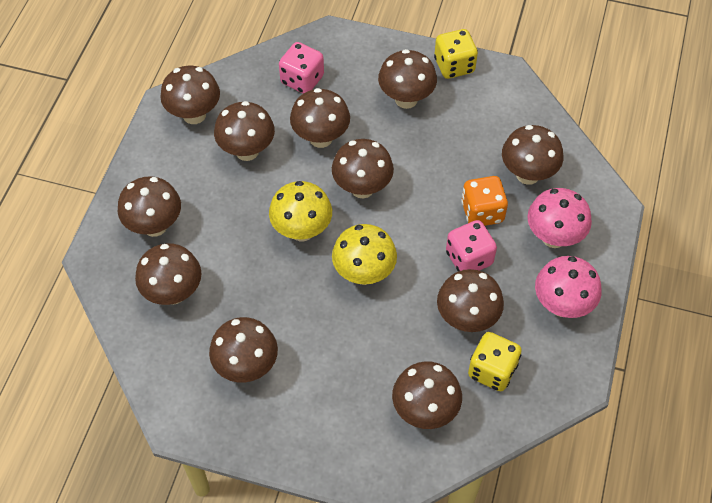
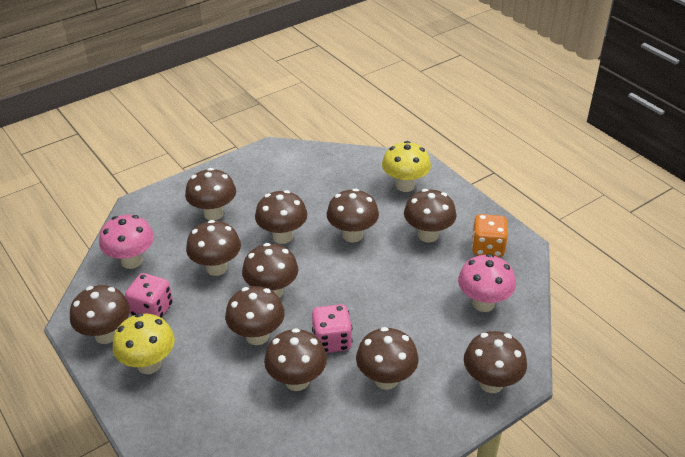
yellow dice: [434,29,478,79] [468,332,522,391] = 2 -> none = 0

